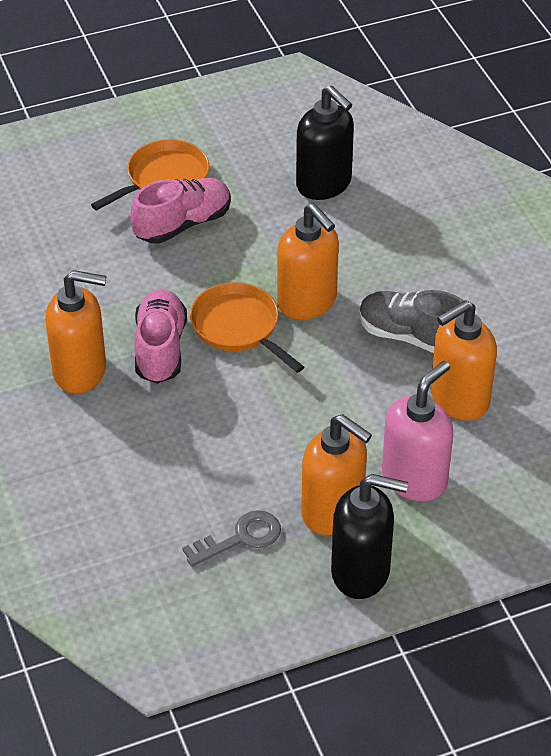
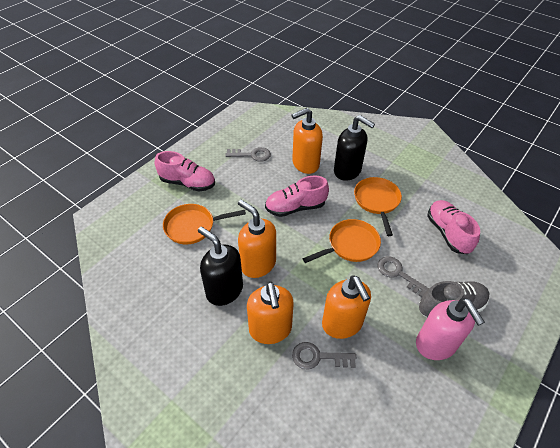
grey key: [182,510,281,567] = 1 -> [225,147,271,162] [292,342,356,369] [377,256,429,297] = 3
orange pan: [91,139,209,210] [190,282,304,373] = 2 -> [163,204,246,245] [303,219,381,263] [354,177,402,236] = 3
pink shoe: [130,178,231,243] [134,289,187,384] = 2 -> [155,151,215,192] [265,176,329,217] [427,200,480,254] = 3

